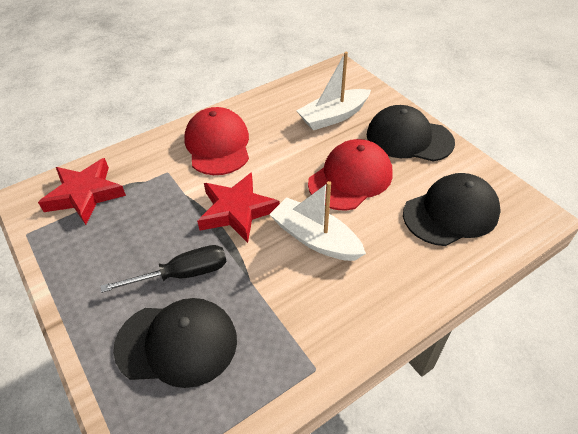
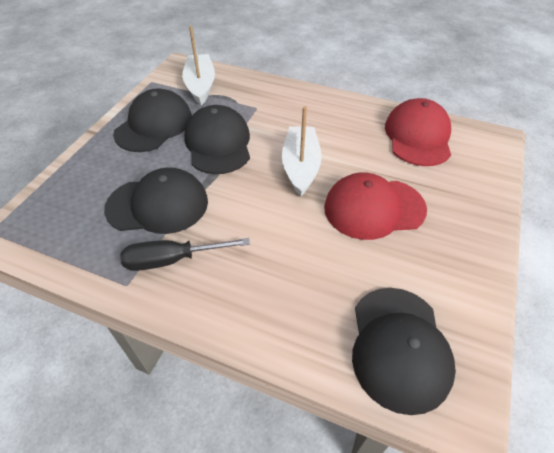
black cap: [113,298,237,388] [367,105,455,162] [403,173,501,246] = 3 -> [104,167,208,234] [113,88,192,152] [184,105,250,174] [352,288,456,415] = 4
red star: [38,158,126,225] [197,172,280,243] = 2 -> none = 0

